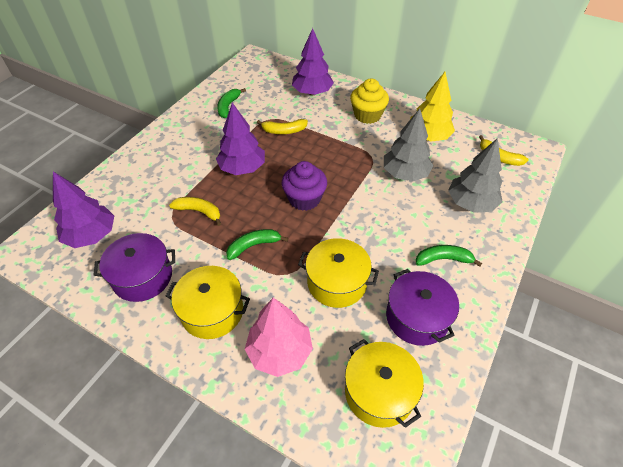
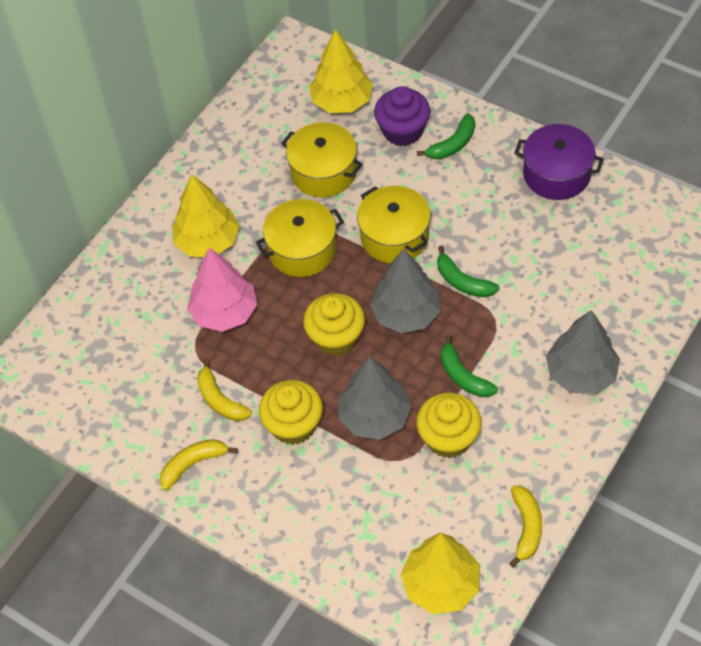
grey tree: [384,109,433,181] [448,138,503,213] = 2 -> [338,356,412,440] [370,249,440,333] [546,310,620,394] = 3
purple pot: [94,233,175,302] [386,269,459,346] = 2 -> [514,124,604,200] = 1
purple tree: [53,172,114,248] [216,103,265,175] [292,28,334,95] = 3 -> none = 0
yellow cupcake: [350,78,389,124] = 1 -> [259,380,323,445] [303,293,365,356] [416,393,481,458] = 3
yellow tree: [410,72,455,142] = 1 -> [172,174,239,257] [309,29,373,113] [401,533,480,614] = 3

